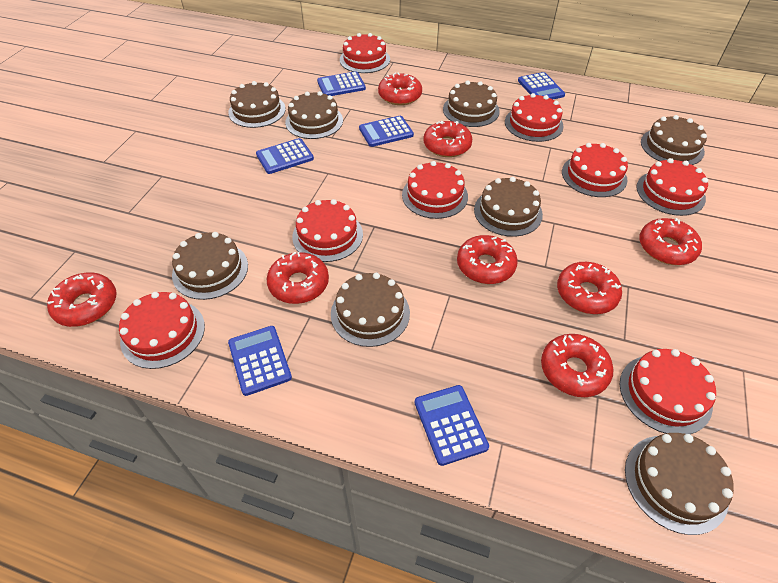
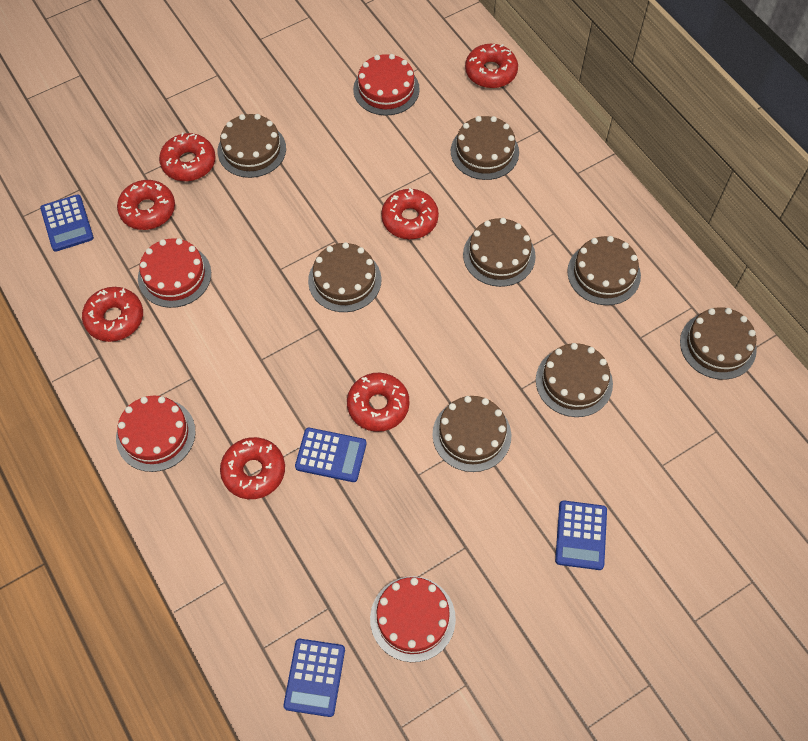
blue calculator: [228,326,292,396] [256,138,314,174] [317,71,366,96] [359,116,414,147] [415,385,489,466] [518,72,565,99] = 6 -> [40,194,94,252] [283,639,345,717] [295,428,367,482] [555,500,607,570] = 4
red cake: [119,292,205,369] [292,199,363,262] [340,33,390,73] [402,161,468,219] [505,93,564,142] [562,143,628,197] [620,349,716,434] [636,158,708,216] = 8 -> [116,396,195,472] [138,238,211,308] [353,54,420,116] [370,576,456,662] = 4
red donut: [47,272,117,327] [267,252,329,304] [378,73,422,105] [423,121,472,157] [457,235,518,284] [541,334,614,397] [557,262,622,314] [639,218,702,265] = 8 -> [82,287,143,342] [117,180,175,230] [159,132,216,181] [220,437,285,499] [347,373,410,432] [381,188,439,239] [465,44,518,88] = 7

